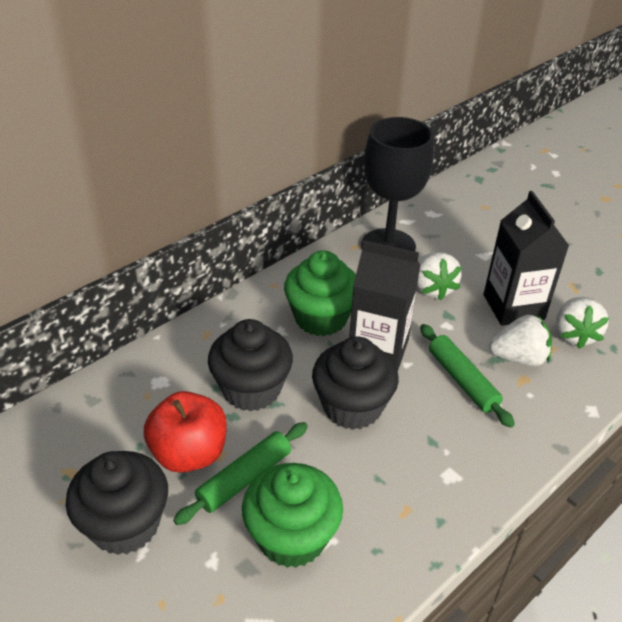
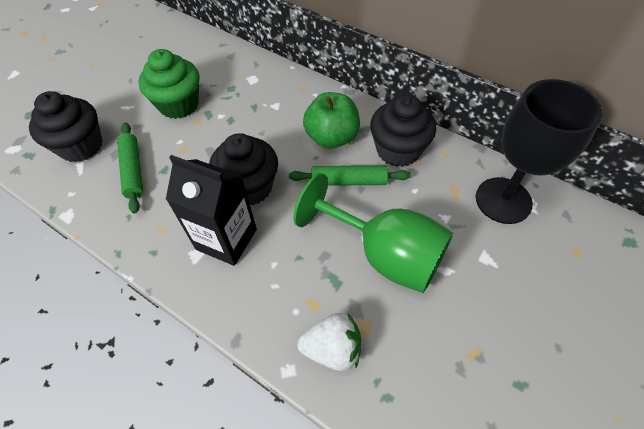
black carton: [349,240,420,371] [484,191,569,326] = 2 -> [166,155,257,266] = 1
green apple: none = 0 -> [303,92,360,149] = 1
green cupcake: [242,463,343,568] [284,250,356,336] = 2 -> [138,49,199,119] = 1
green goblet: none = 0 -> [294,173,453,293] = 1
red apple: [144,391,227,473] = 1 -> none = 0
white strawberry: [417,252,462,301] [489,314,552,366] [556,297,609,349] = 3 -> [297,313,362,371] = 1

